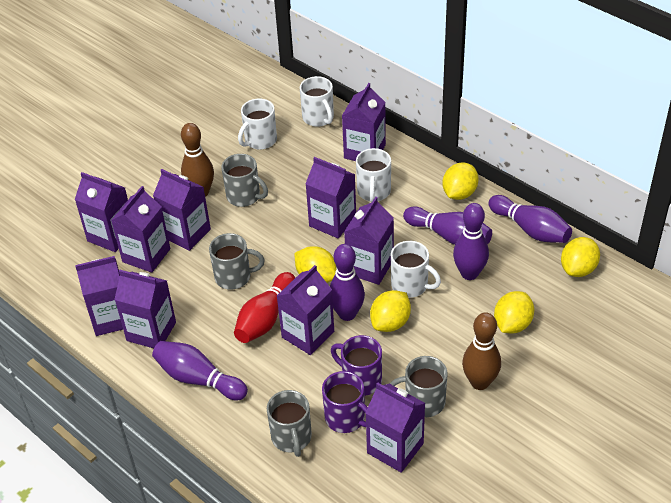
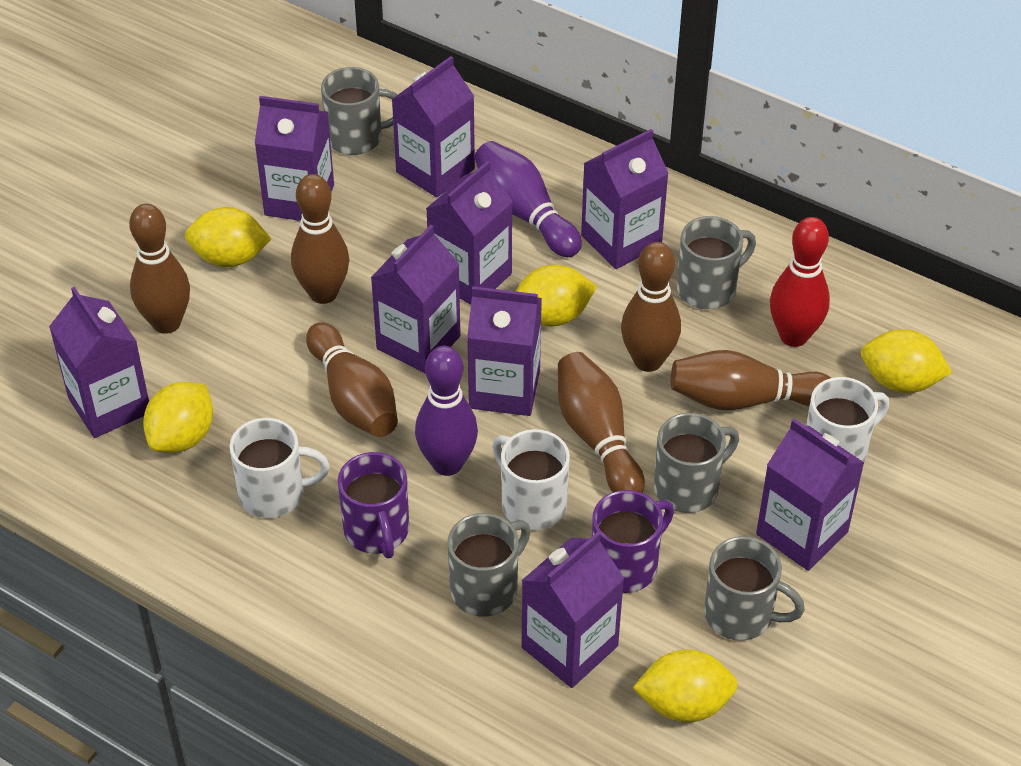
brown bowling pin: [181,123,214,197] [462,312,501,390] = 2 -> [129,204,190,334] [291,174,349,304] [306,323,398,437] [558,352,645,493] [621,242,681,372] [671,350,831,410] = 6
grey mug: [209,233,265,290] [221,154,268,207] [267,390,312,457] [390,356,447,417] = 4 -> [321,67,397,155] [448,513,531,616] [654,413,739,513] [677,216,756,309] [704,536,805,641] = 5
purple bowling pin: [152,341,248,400] [330,244,365,321] [403,206,492,245] [453,203,489,280] [488,195,572,243] = 5 -> [415,346,478,476] [474,141,582,257] = 2
purple carton: [75,172,128,252] [75,256,123,336] [111,186,171,273] [114,270,176,348] [153,169,211,251] [277,265,334,355] [305,157,356,238] [342,83,386,161] [344,197,394,285] [365,383,425,473] = 10 -> [49,287,149,438] [255,96,334,221] [371,225,461,374] [391,56,475,197] [426,161,513,305] [467,286,542,416] [521,532,624,688] [581,129,669,269] [756,419,864,571] = 9
white mug: [238,98,277,150] [300,76,334,127] [356,148,391,202] [391,241,441,298] = 4 -> [229,418,330,518] [492,429,570,530] [806,377,889,462] = 3

